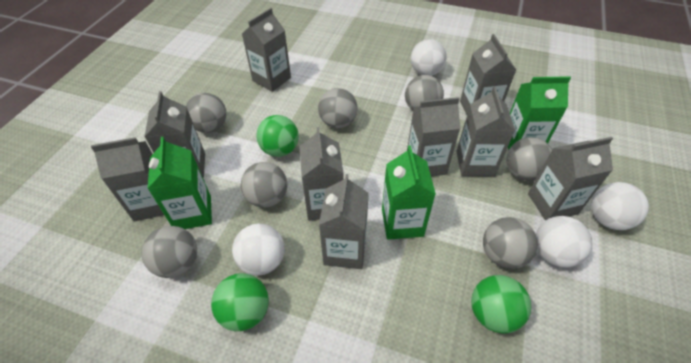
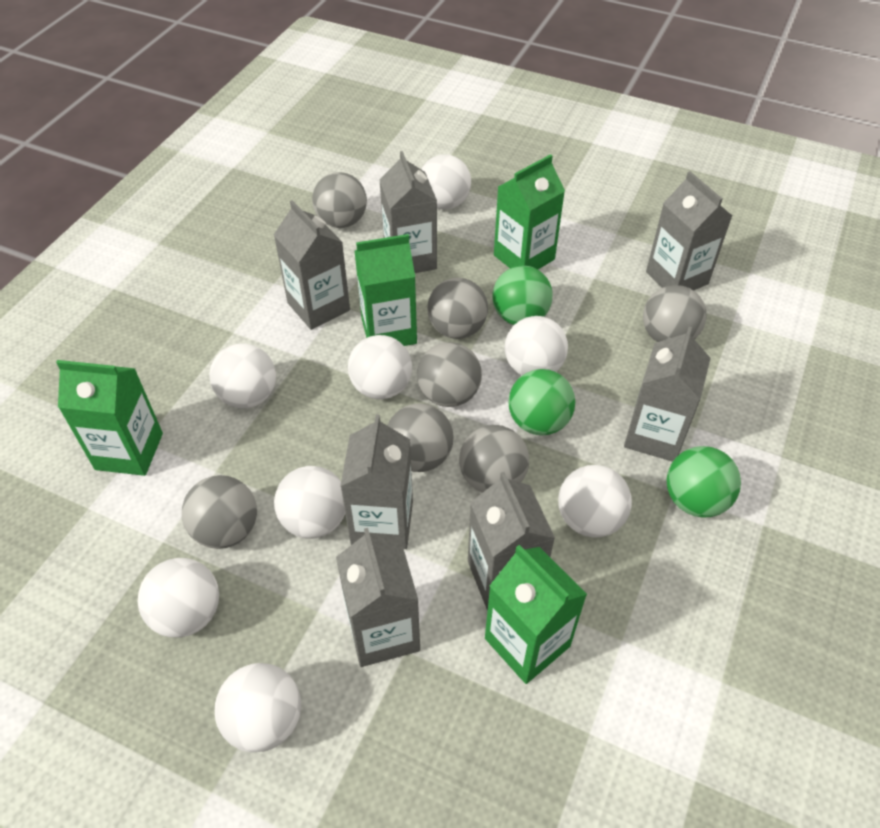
green carton: [147,137,212,229] [382,145,436,240] [508,76,571,150] = 3 -> [56,360,163,476] [355,234,417,346] [485,545,587,684] [494,154,565,270] = 4
grey carton: [91,137,164,221] [144,91,205,178] [242,8,291,92] [299,127,344,221] [319,174,369,269] [407,97,460,177] [456,87,515,176] [460,34,516,114] [528,137,613,221] = 9 -> [274,200,350,330] [336,528,420,667] [340,415,413,549] [379,151,437,273] [468,472,555,611] [624,327,711,462] [646,171,732,291] = 7
white ball: [232,224,285,276] [411,39,446,76] [536,216,592,267] [591,182,649,230] = 4 -> [138,558,219,638] [209,344,276,408] [215,663,301,752] [274,466,345,539] [348,335,412,399] [421,154,471,209] [504,316,568,376] [558,465,632,538] = 8

